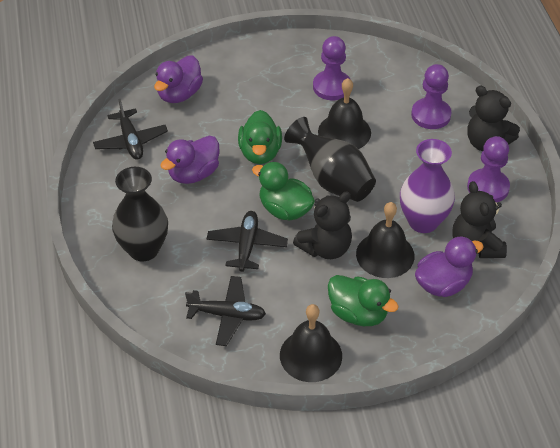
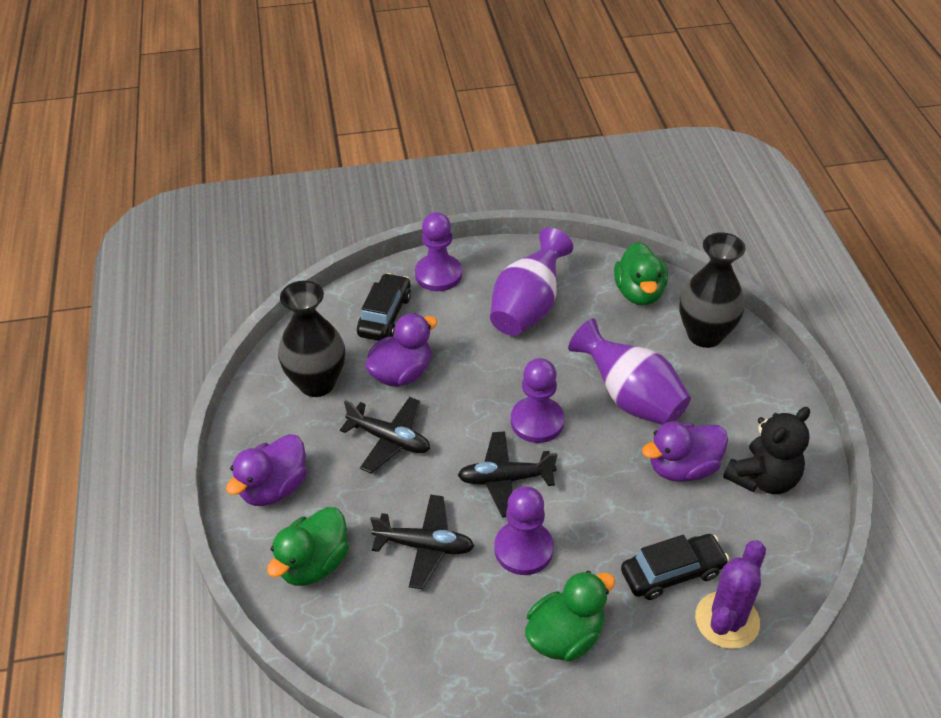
black bell: [280,304,342,382] [318,78,371,149] [356,202,414,278] = 3 -> none = 0
black car: none = 0 -> [357,273,411,341] [621,534,729,600] = 2
black teddy bear: [293,191,352,259] [452,181,507,258] [467,86,520,151] = 3 -> [723,407,810,494] = 1
purple cactus: none = 0 -> [695,540,766,649] = 1
purple vase: [400,139,455,233] = 1 -> [490,228,573,336] [568,319,691,425] = 2

